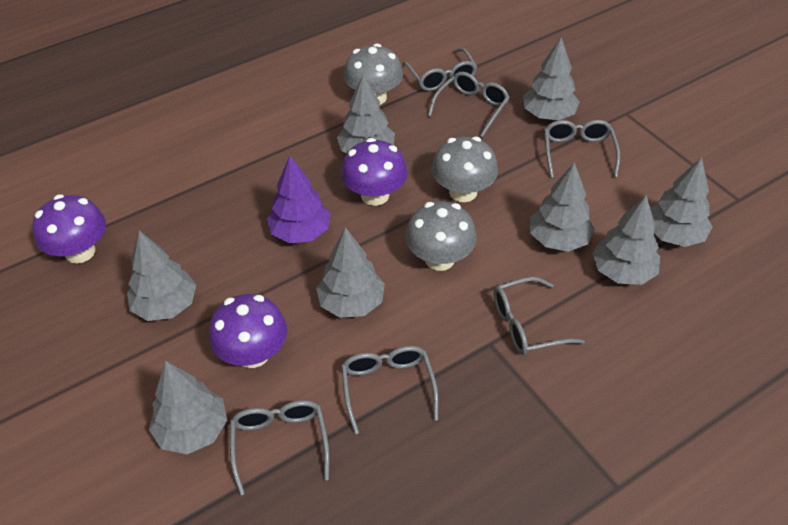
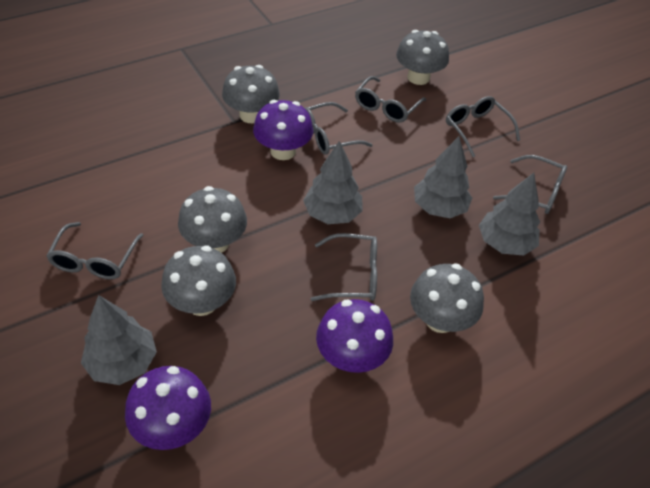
grey mushroom: [344,44,403,105] [405,201,477,271] [432,136,498,202] = 3 -> [161,246,236,316] [178,186,247,253] [222,65,280,123] [396,30,449,85] [410,264,484,333] = 5
grey tree: [127,231,196,321] [149,361,227,454] [316,227,385,318] [337,75,395,153] [523,38,579,120] [530,162,595,252] [592,195,660,285] [650,157,712,247] = 8 -> [81,295,157,385] [303,141,363,224] [414,136,472,218] [479,173,540,255] = 4
purple tree: [267,156,331,243] = 1 -> none = 0

